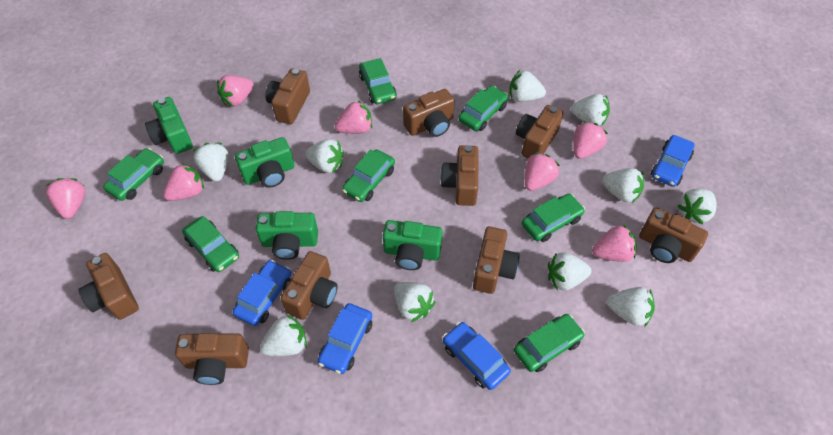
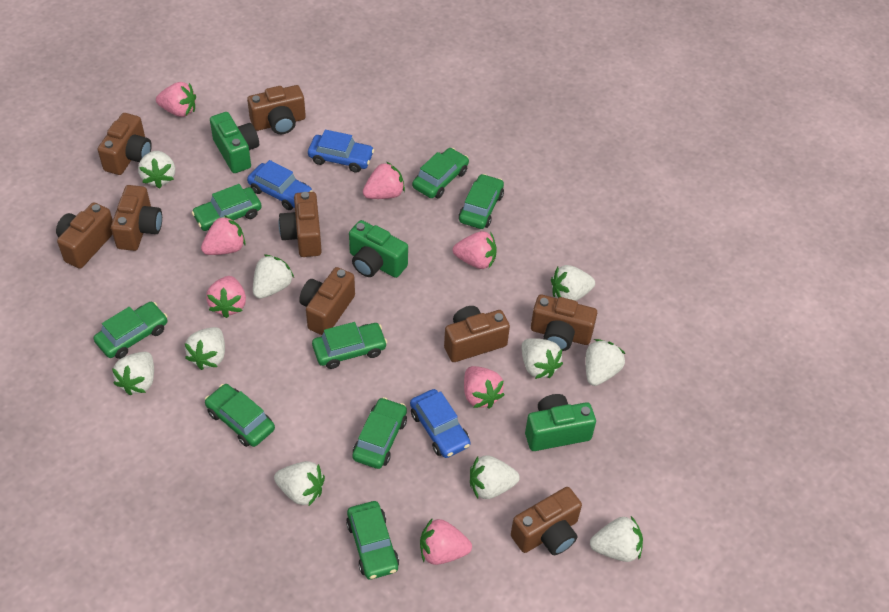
blue car: [233,260,291,326] [318,303,372,374] [443,322,511,390] [651,135,695,187] = 4 -> [247,160,313,210] [308,130,374,173] [410,389,471,458] = 3
green camera: [145,97,193,154] [235,137,295,188] [256,211,318,260] [383,220,443,270] = 4 -> [210,112,259,173] [349,220,408,278] [525,394,596,451] = 3
green car: [103,148,164,201] [182,216,239,272] [342,149,395,202] [359,58,397,104] [458,86,508,131] [514,314,585,372] [522,194,585,242] = 7 -> [93,302,168,359] [191,184,262,231] [205,384,275,447] [312,322,387,369] [346,501,399,580] [352,397,407,469] [412,148,469,198] [459,174,504,229] = 8

